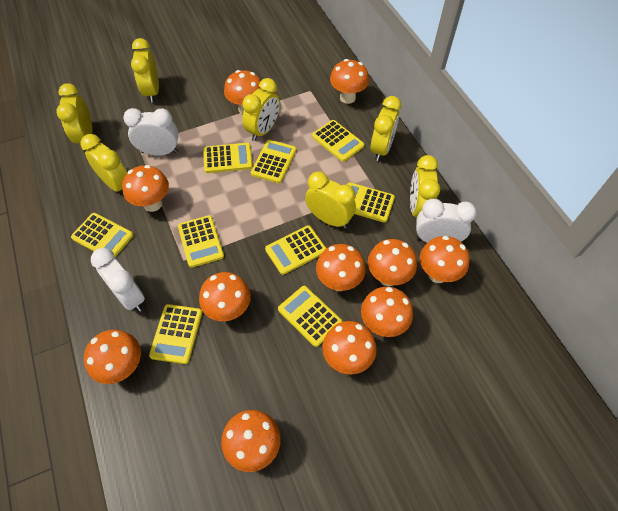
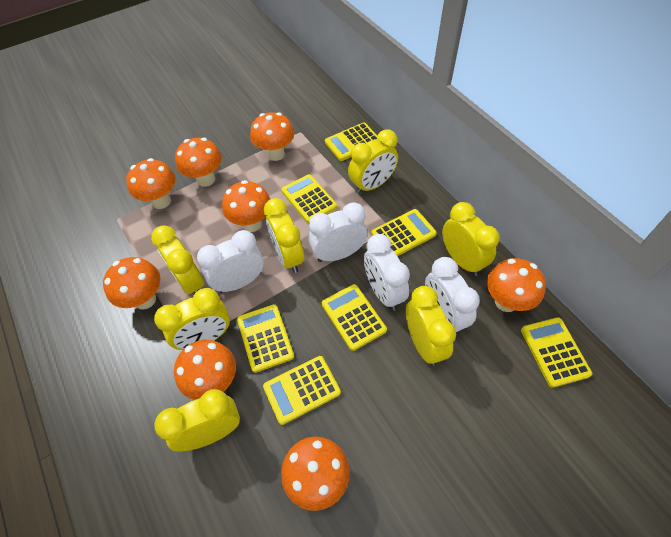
orange mushroom: [84,330,141,384] [122,165,169,212] [199,272,251,321] [221,410,281,472] [224,70,261,114] [316,244,366,291] [323,321,376,374] [330,59,369,104] [361,287,413,337] [368,239,417,286] [420,236,470,283] = 11 -> [103,257,160,310] [126,158,176,209] [174,340,236,400] [175,138,222,187] [222,180,270,232] [250,112,294,161] [281,437,350,511] [487,258,546,312] = 8
white clock: [91,248,145,312] [123,108,179,156] [416,199,477,243] = 3 -> [197,230,264,293] [309,202,367,262] [364,234,410,311] [425,257,480,335] = 4
yellow calculator: [71,213,134,257] [149,304,202,364] [178,215,224,268] [203,143,253,173] [251,140,296,183] [265,225,326,275] [278,286,342,347] [312,120,364,162] [347,182,395,223] = 9 -> [237,304,294,373] [263,356,341,425] [281,174,337,223] [322,284,387,351] [325,122,378,161] [371,209,437,256] [521,317,592,388] = 7

